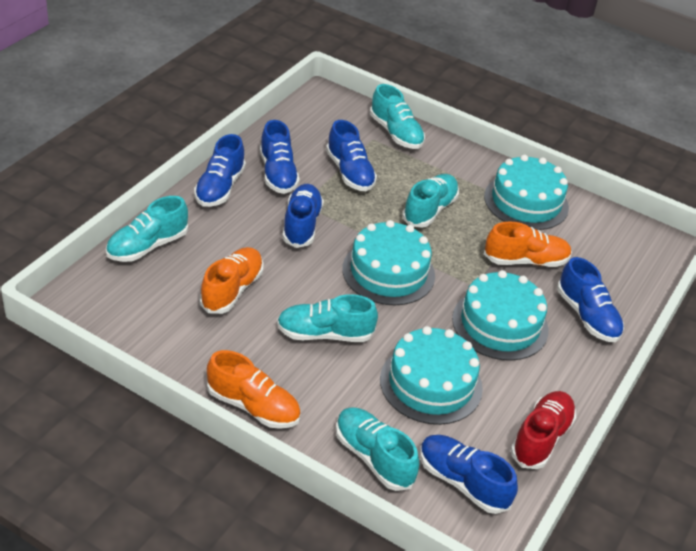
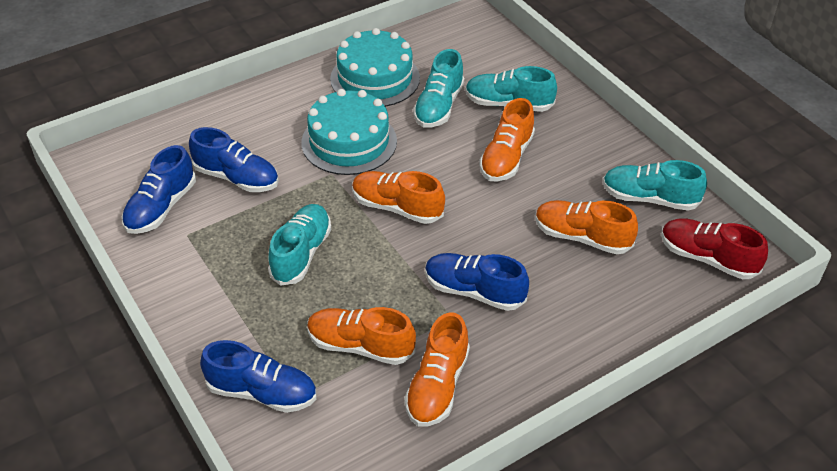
blue shoe: [194,134,246,207] [260,120,300,194] [282,184,324,248] [326,120,377,191] [420,435,518,514] [557,257,624,342] = 6 -> [122,145,196,234] [189,127,279,192] [200,340,316,413] [425,253,529,311] = 4
orange shoe: [199,247,263,314] [207,350,301,429] [484,222,572,267] = 3 -> [307,307,416,365] [352,171,445,224] [405,312,470,427] [479,98,535,182] [535,200,638,254] = 5
turquoise cake: [342,220,435,305] [380,326,483,425] [452,270,549,361] [484,155,569,230] = 4 -> [301,89,397,175] [330,28,420,107] = 2
turquoise shoe: [106,196,188,262] [277,294,378,342] [336,407,419,491] [370,84,425,149] [402,174,459,228] = 5 -> [268,204,331,286] [413,49,464,128] [465,66,557,112] [603,160,707,211] = 4

